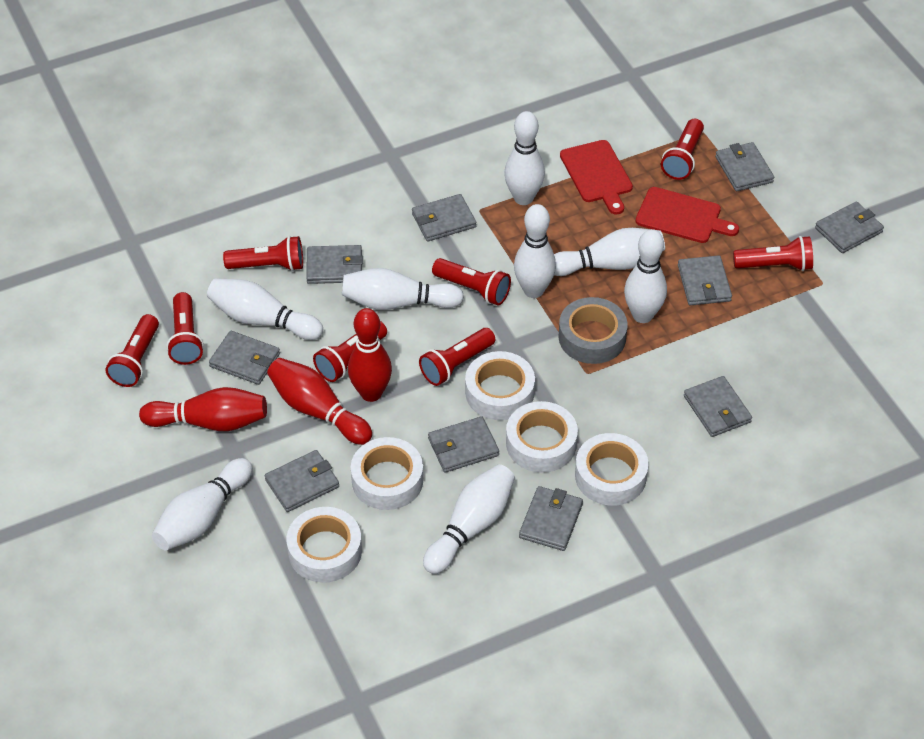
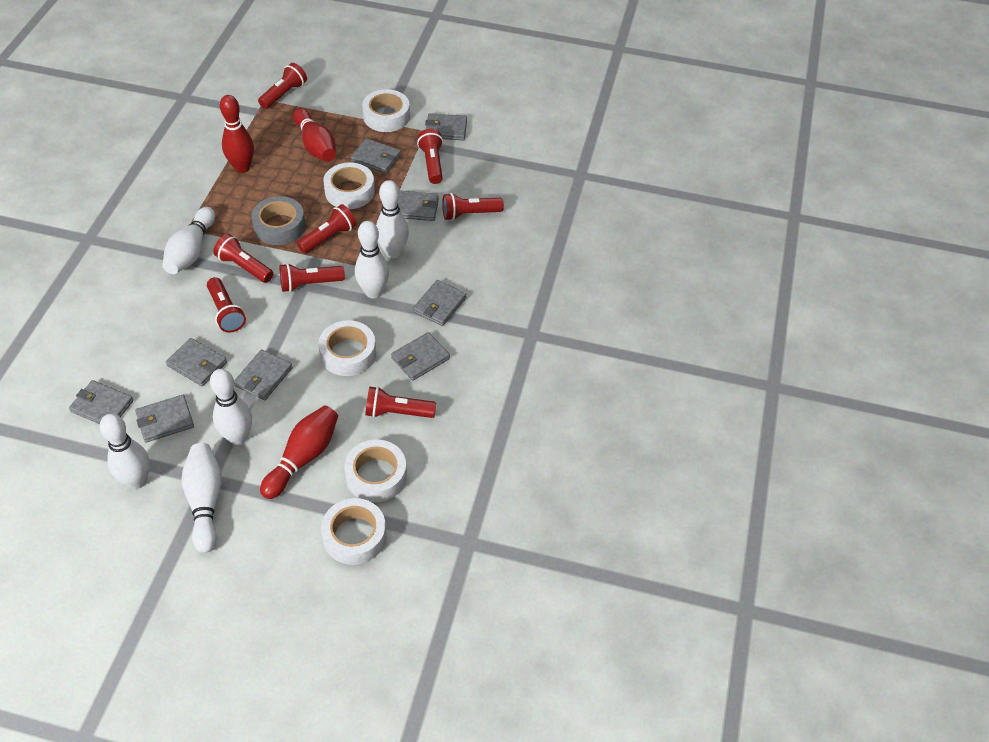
grey wallet: [209,331,280,385] [265,450,339,512] [306,245,363,284] [412,194,476,242] [428,416,499,473] [519,486,583,551] [678,255,732,305] [684,376,752,437] [715,142,774,191] [815,201,884,253] = 10 -> [69,380,133,424] [135,395,194,443] [166,338,227,386] [234,349,292,400] [351,138,401,174] [391,332,450,381] [398,190,439,221] [413,280,466,326] [425,113,467,140] = 9
red cutting board: [560,140,633,215] [635,187,739,243] = 2 -> none = 0
white bowling pin: [152,458,253,550] [207,278,323,340] [342,268,464,310] [423,464,515,574] [504,111,545,205] [514,204,556,298] [554,228,665,276] [624,229,667,323] = 8 -> [100,414,150,489] [162,207,215,274] [181,443,222,553] [210,369,252,445] [355,221,389,299] [376,180,409,258] = 6

